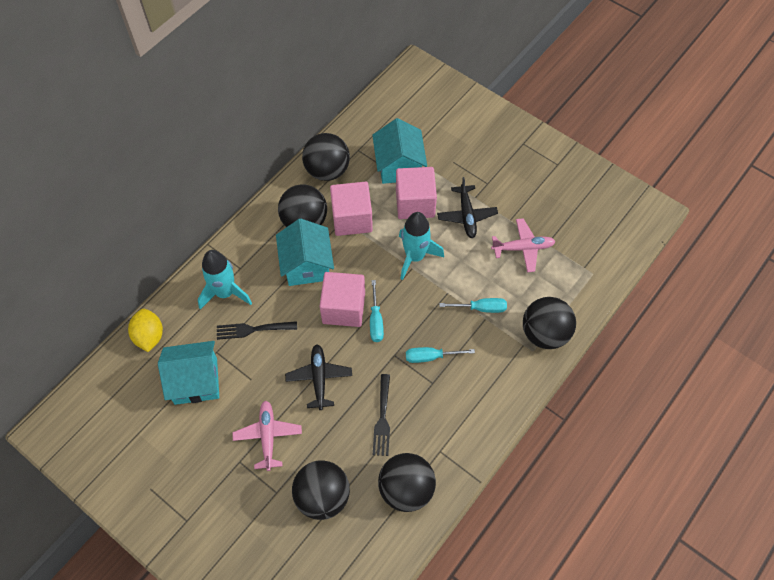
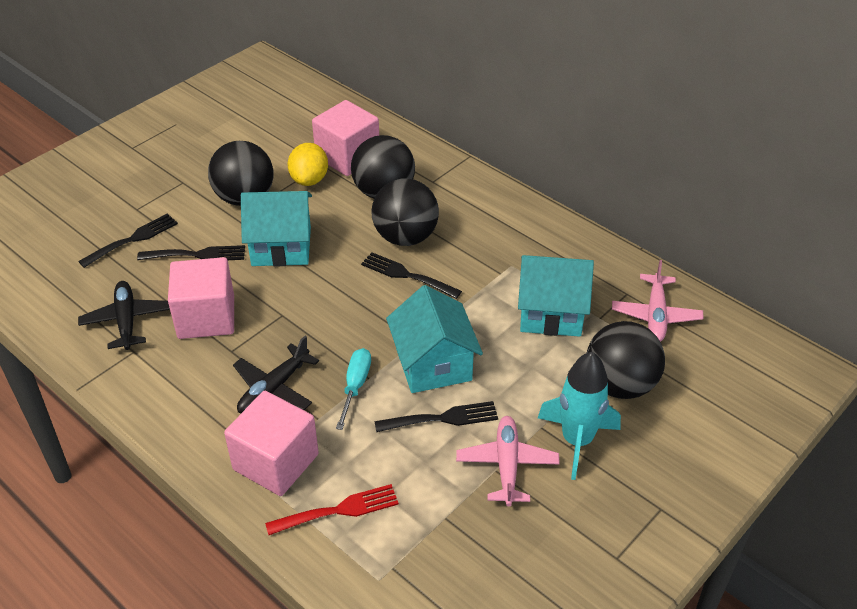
black ball: [278,184,327,227] [292,460,350,520] [302,133,350,181] [378,453,436,512] [523,297,576,349] = 5 -> [208,141,274,206] [351,135,415,199] [371,178,439,246] [587,321,665,399] = 4
black fork: [217,321,297,340] [373,374,390,456] = 2 -> [78,213,178,268] [137,245,245,260] [361,252,462,299] [374,401,498,432] = 4
red fork: none = 0 -> [265,484,399,535] = 1
turquoise rocket: [198,250,252,309] [399,212,444,280] = 2 -> [538,352,621,480] = 1
turquoise screwdriver: [370,280,384,342] [406,347,475,363] [439,298,507,313] = 3 -> [336,348,371,430] = 1

